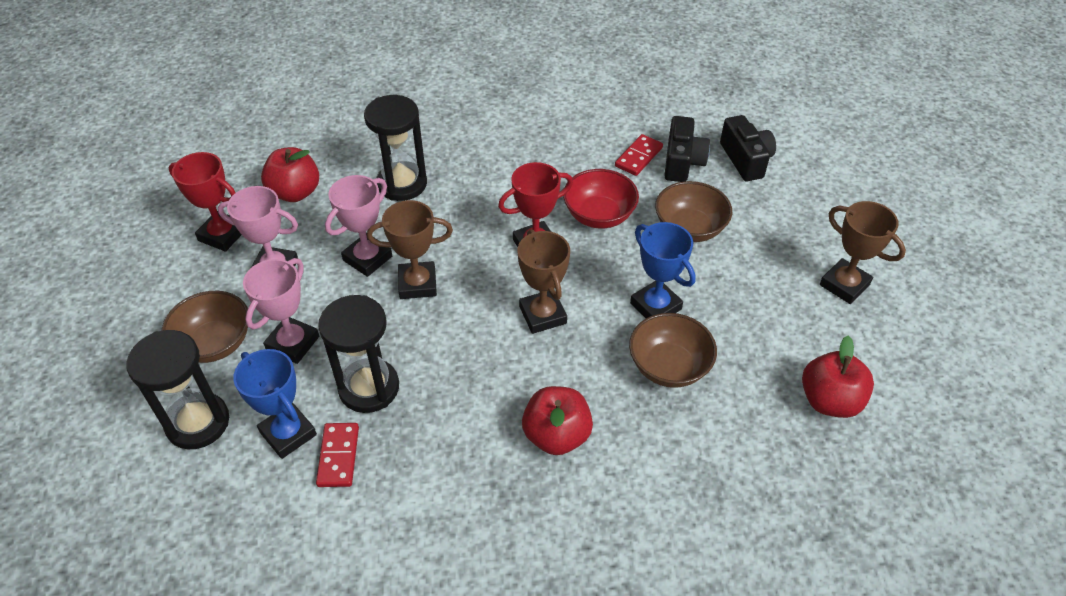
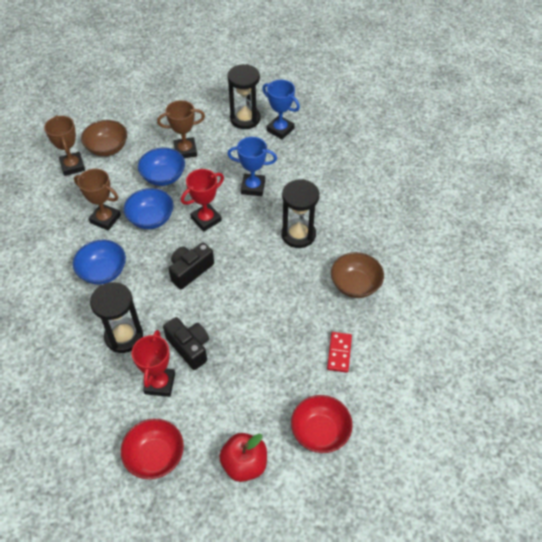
blue bowl: none = 0 -> [73,240,126,285] [124,188,173,229] [138,148,185,186] = 3
brown bowl: [162,291,248,363] [629,313,717,388] [655,181,732,242] = 3 -> [81,120,127,156] [331,252,384,298] = 2
pink trophy: [218,186,298,268] [243,258,319,364] [325,175,392,277] = 3 -> none = 0
red apple: [261,147,319,202] [522,386,593,455] [802,336,874,418] = 3 -> [219,433,267,482] = 1
red bowl: [563,169,639,228] = 1 -> [121,419,184,479] [291,395,353,453] = 2
red domino: [316,423,359,487] [615,134,663,176] = 2 -> [327,332,352,373] = 1

